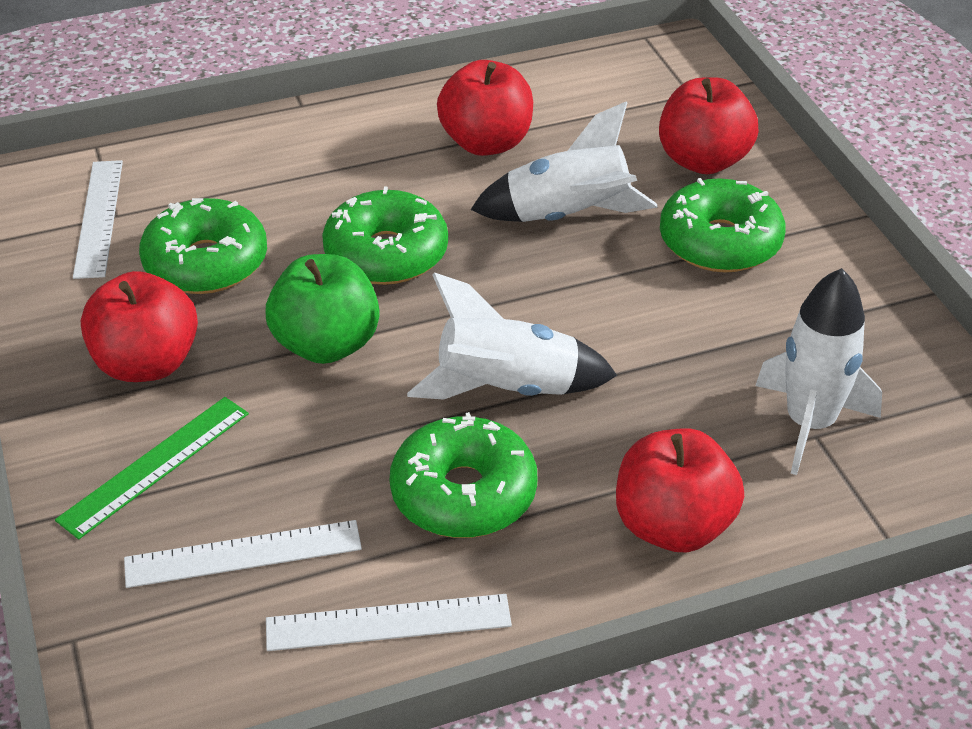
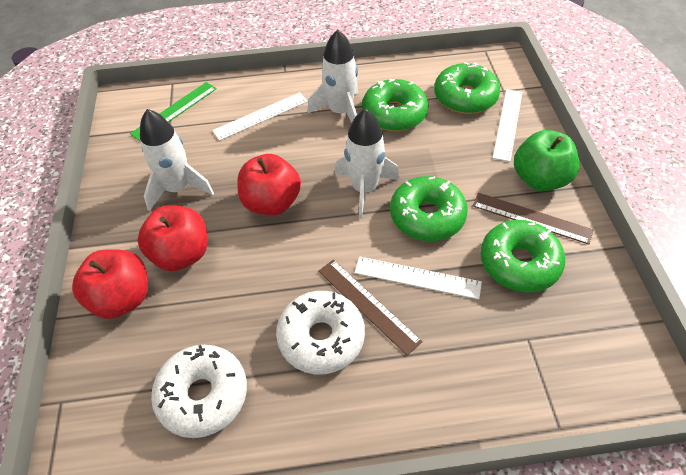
brown ruler: none = 0 -> [318,260,423,356] [473,193,593,245] = 2
red apple: [81,271,198,382] [437,60,533,156] [616,428,744,552] [659,77,759,174] = 4 -> [72,249,148,319] [138,205,208,271] [237,154,301,215] = 3
white donut: none = 0 -> [151,345,247,438] [276,291,365,374] = 2

